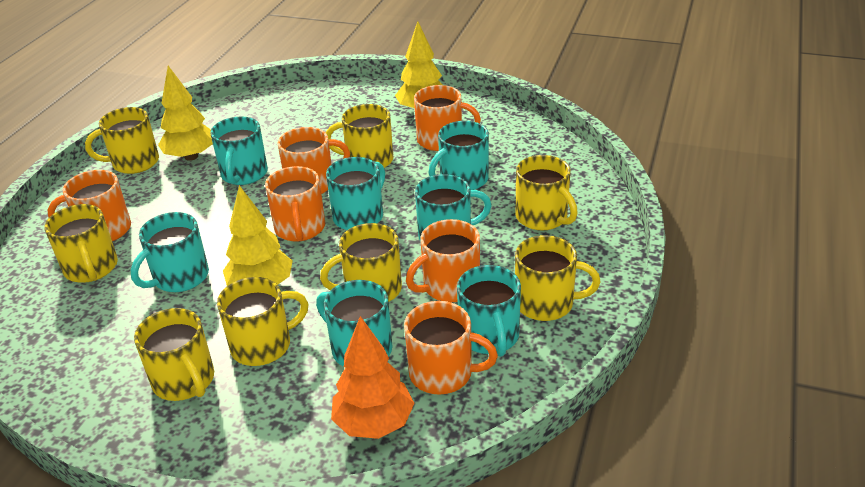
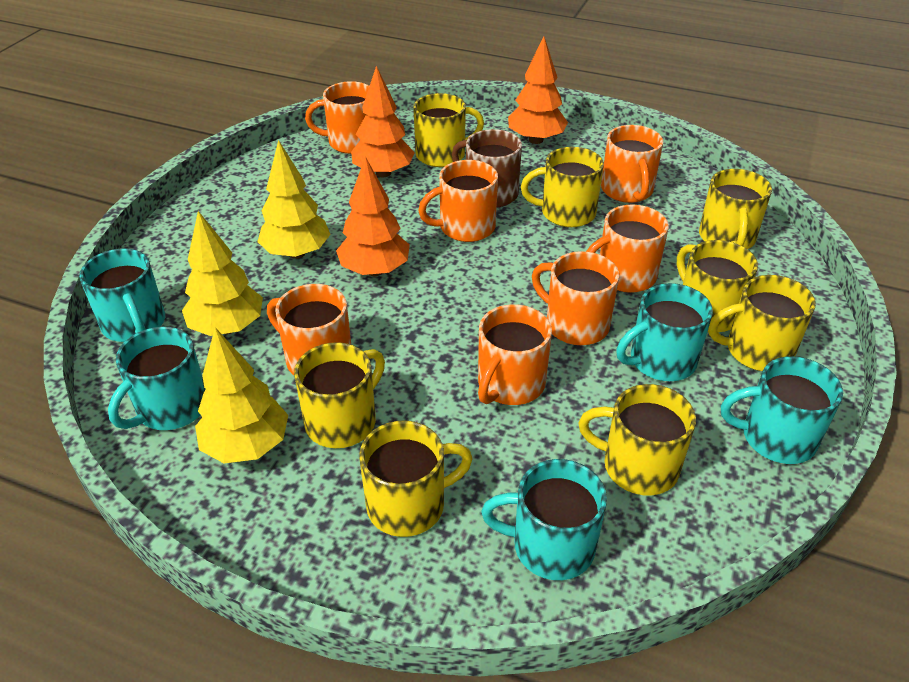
brown mug: none = 0 -> [452,129,522,207] = 1
orange mug: [48,170,131,241] [265,166,325,242] [278,127,350,194] [404,301,498,395] [406,219,480,302] [414,85,481,151] = 6 -> [267,284,351,375] [305,81,369,154] [418,160,498,242] [478,304,552,405] [532,251,619,345] [586,205,669,293] [601,125,663,203] = 7
orange tree: [331,316,414,439] = 1 -> [336,156,410,276] [351,66,415,177] [508,36,568,144] = 3
turquoise mug: [131,212,209,292] [210,116,268,185] [316,280,393,367] [326,157,385,230] [415,174,492,242] [429,121,489,190] [457,265,521,357] = 7 -> [79,249,165,342] [108,327,205,430] [481,459,607,580] [616,283,713,381] [721,356,843,464] = 5

